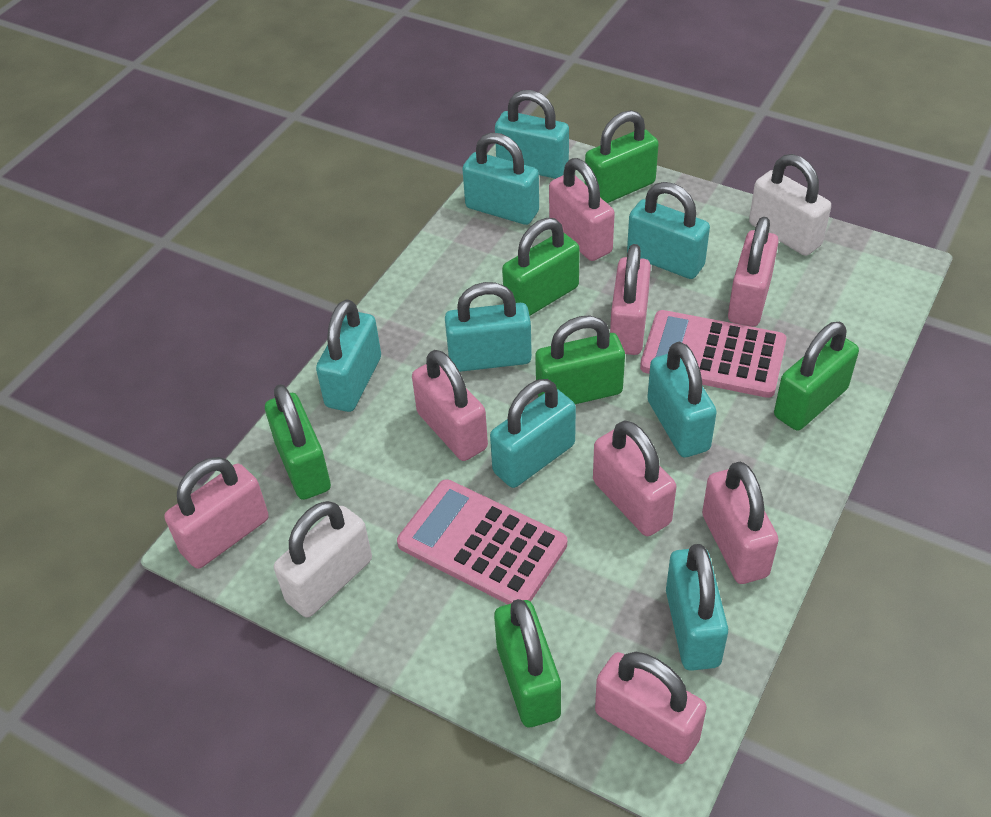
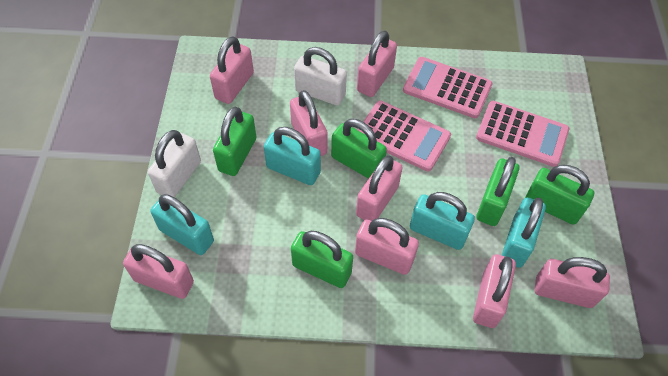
green padlock: [265,384,331,500] [494,599,561,727] [502,218,580,316] [535,315,625,404] [585,110,659,203] [774,322,859,431] = 6 -> [213,107,256,176] [291,231,353,288] [331,119,387,179] [477,157,519,226] [525,165,594,225] = 5
pink calculator: [397,479,567,604] [640,310,787,398] = 2 -> [358,101,451,171] [403,57,493,118] [476,101,569,167] = 3
turquoise padlock: [316,299,381,412] [445,282,532,372] [462,133,539,225] [490,379,576,488] [495,90,569,179] [627,182,710,279] [647,342,717,458] [666,544,728,671] = 8 -> [150,194,214,255] [264,127,321,185] [410,192,475,250] [502,198,546,268] = 4

